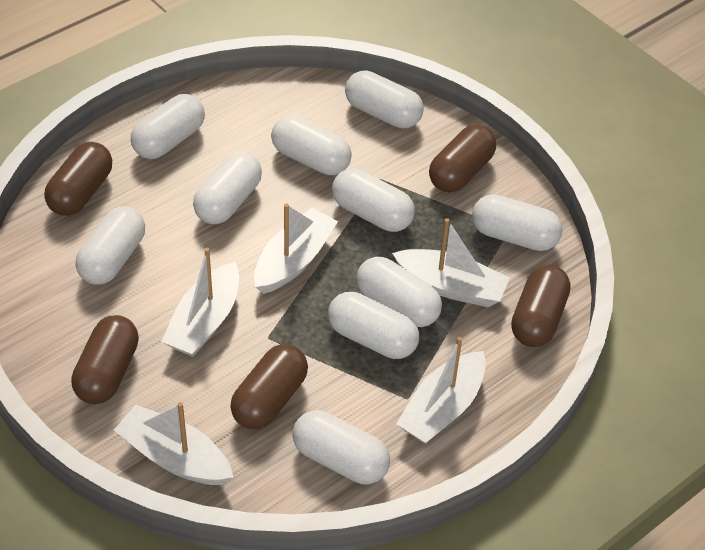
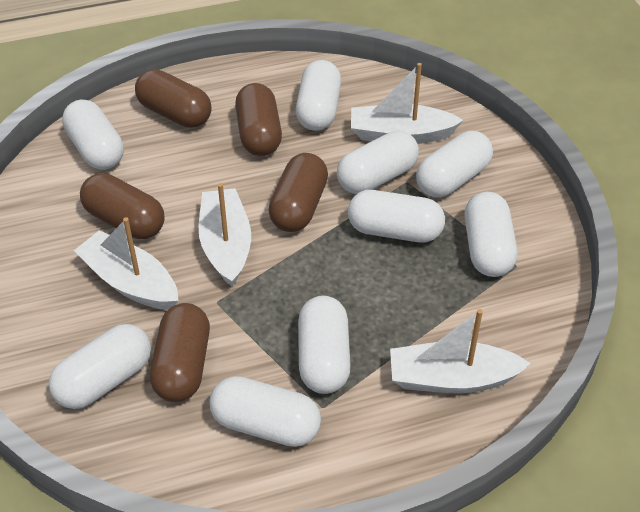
white boat: [114,402,234,485] [161,248,239,357] [254,203,338,294] [392,218,510,307] [396,337,486,444] = 5 -> [74,217,179,310] [199,183,251,286] [351,63,463,144] [390,309,531,394] = 4
white capsule: [75,206,145,285] [131,94,205,159] [193,152,262,224] [271,115,352,175] [293,410,390,484] [328,292,419,359] [332,168,415,232] [345,70,424,129] [356,257,442,327] [472,194,563,251] = 10 -> [49,324,151,409] [62,99,124,170] [210,376,321,447] [296,60,341,131] [298,295,351,394] [337,130,419,194] [348,190,445,243] [416,131,493,198] [464,192,517,277] = 9

